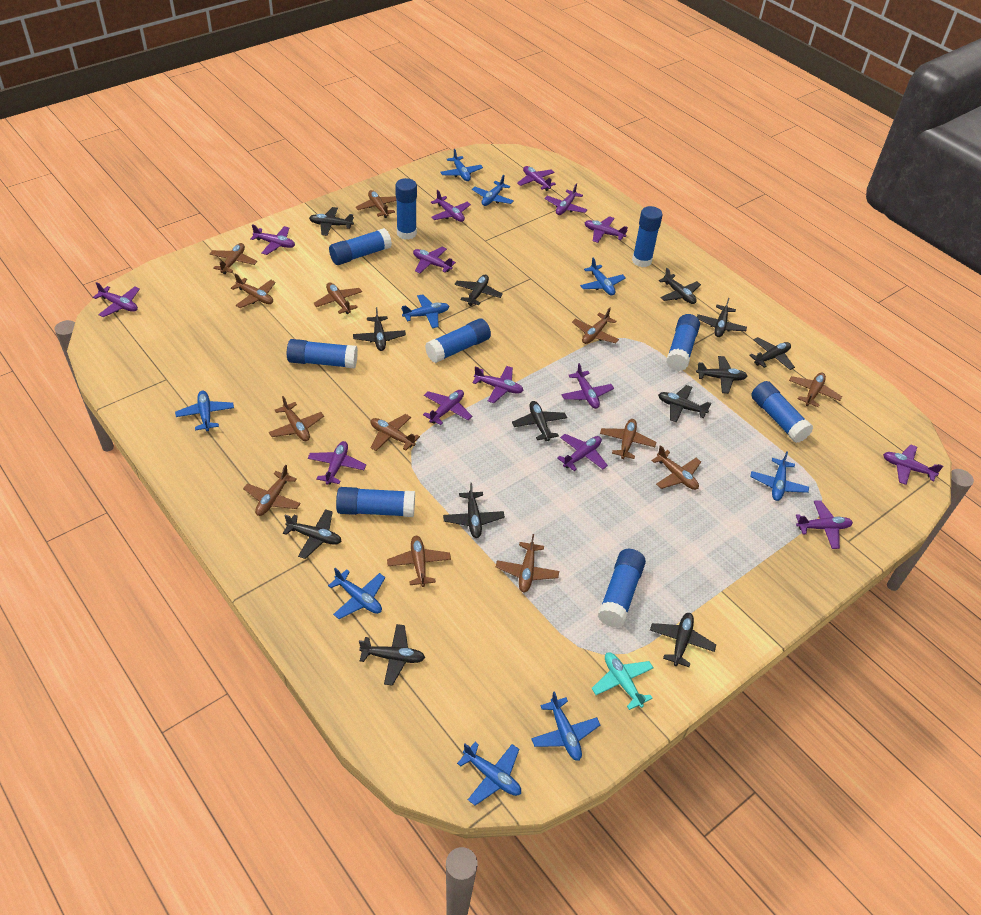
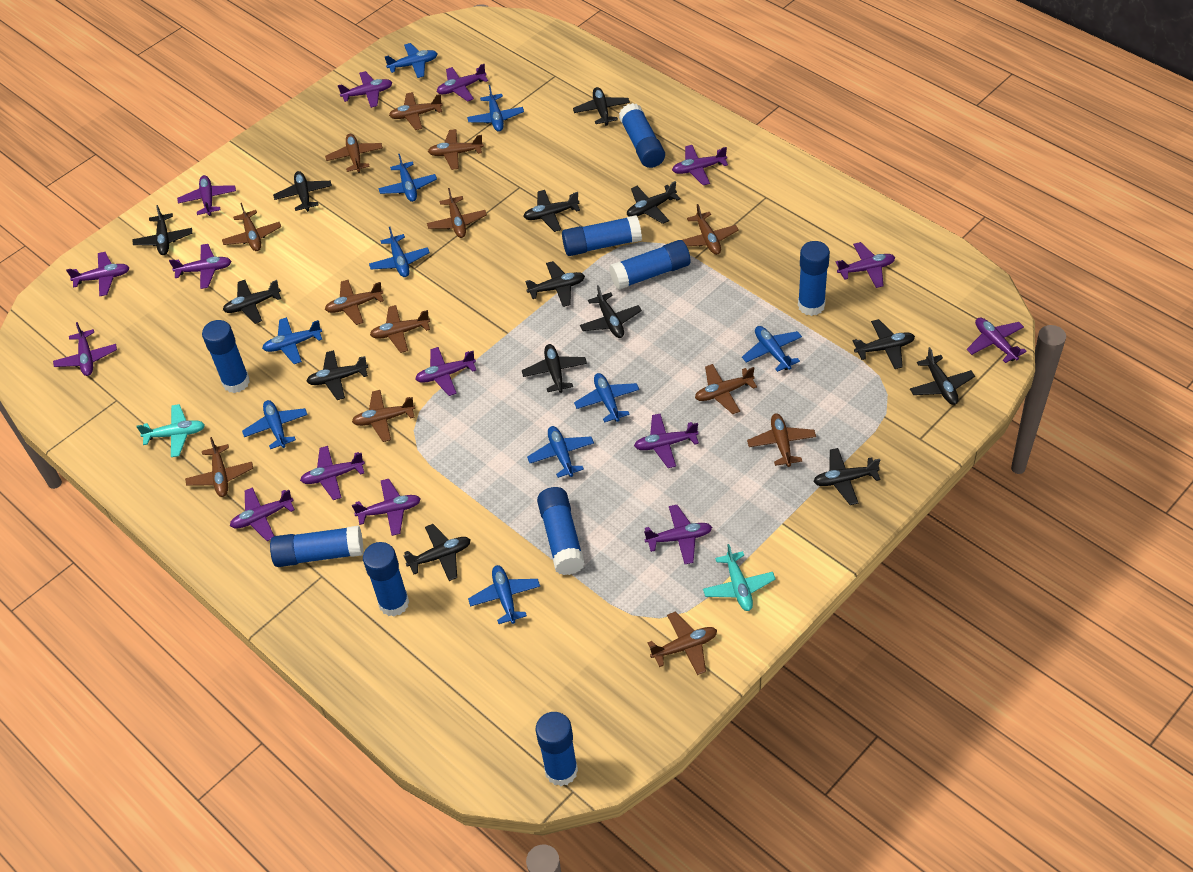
black plane: [283,509,342,559] [309,207,354,236] [353,307,406,351] [359,624,425,686] [443,483,505,538] [454,275,503,306] [512,401,567,441] [650,613,716,667] [658,385,712,423] [659,268,701,304] [696,356,747,394] [697,298,747,337] [749,337,795,370] = 13 -> [132,205,192,255] [223,280,281,324] [273,171,332,212] [306,350,368,400] [403,524,471,581] [522,344,587,393] [523,190,580,232] [525,261,585,307] [573,87,630,126] [580,285,642,338] [627,181,681,224] [813,448,881,505] [853,319,915,369] [910,347,975,405] = 14
blue plane: [175,391,234,431] [328,568,385,619] [401,294,449,328] [440,149,483,181] [457,742,521,805] [472,175,513,206] [531,691,600,761] [580,258,626,296] [750,451,809,501] = 9 -> [242,400,308,449] [262,317,322,364] [369,227,430,277] [378,154,437,202] [385,43,438,78] [467,85,524,132] [468,565,540,624] [527,426,594,478] [574,373,639,423] [742,326,802,372] = 10
purple plane: [93,282,140,317] [250,224,295,255] [308,441,366,485] [413,247,456,274] [423,390,472,425] [431,190,471,222] [472,366,524,403] [517,166,556,191] [545,183,588,215] [557,434,608,471] [561,363,614,409] [585,216,628,243] [796,500,853,549] [883,444,943,485] = 14 -> [53,322,117,376] [66,252,130,296] [169,244,231,289] [177,175,236,216] [230,487,295,541] [300,446,365,500] [338,71,392,108] [352,479,421,536] [415,347,476,396] [437,64,488,102] [634,414,699,468] [644,505,712,564] [672,145,728,185] [836,242,895,288] [967,318,1027,363] = 15
turquoise plane: [591,652,654,710] = 1 -> [136,404,205,457] [703,544,776,611] = 2

